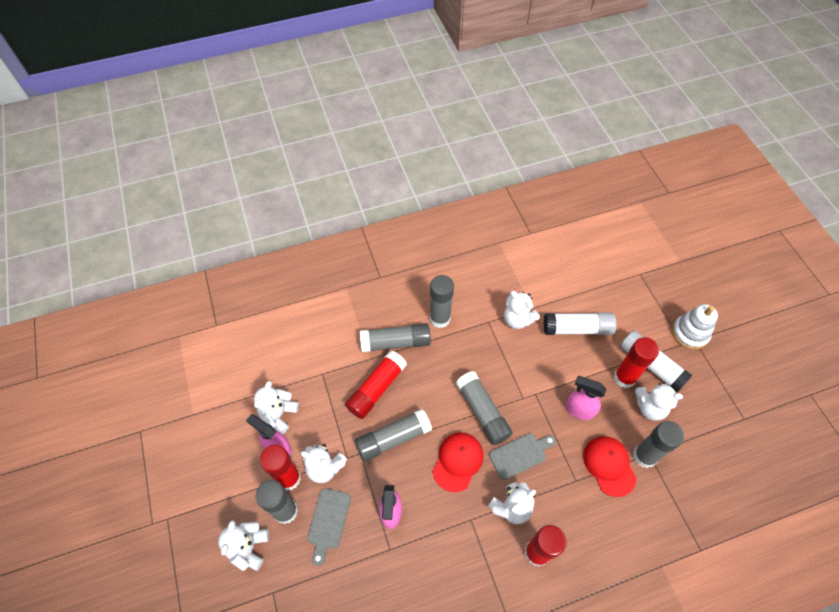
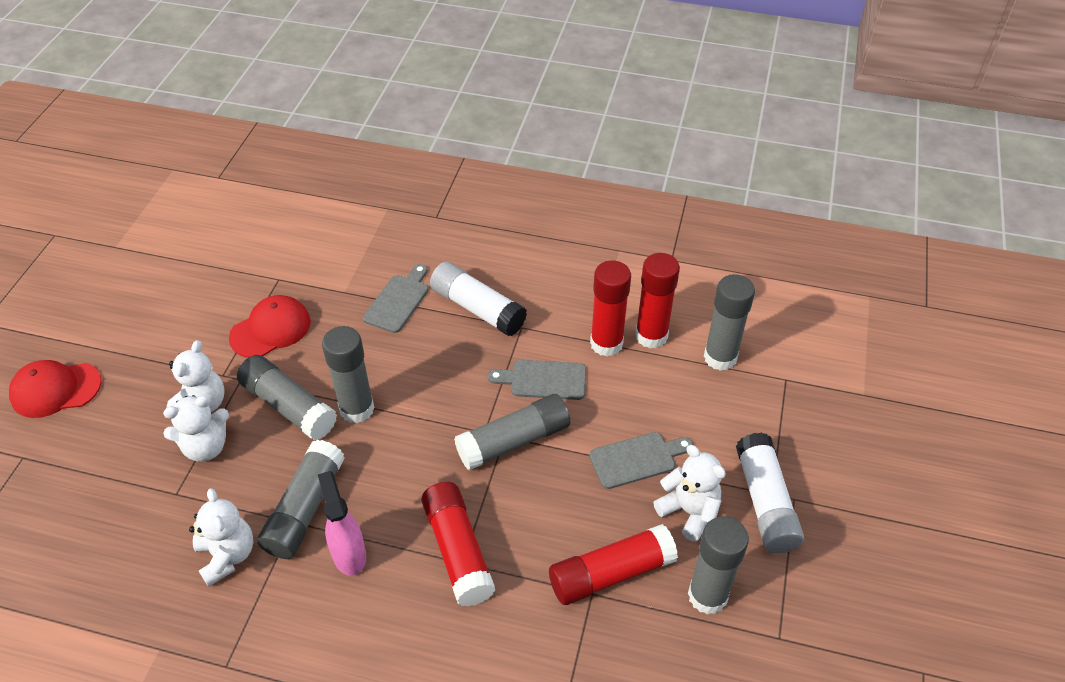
grey cutting board: [307,488,351,566] [489,433,556,480] = 2 -> [363,264,429,333] [488,360,586,400] [589,432,693,489] = 3
pink spray bottle: [246,414,292,456] [379,485,402,529] [565,376,606,420] = 3 -> [318,471,366,576] = 1
white stacking toy: [672,304,718,349] = 1 -> none = 0
white teddy bear: [218,520,269,571] [254,381,299,434] [300,444,347,483] [488,482,536,524] [504,291,540,329] [635,382,683,421] = 6 -> [163,395,229,462] [167,340,225,412] [189,488,253,587] [653,445,726,542] = 4

